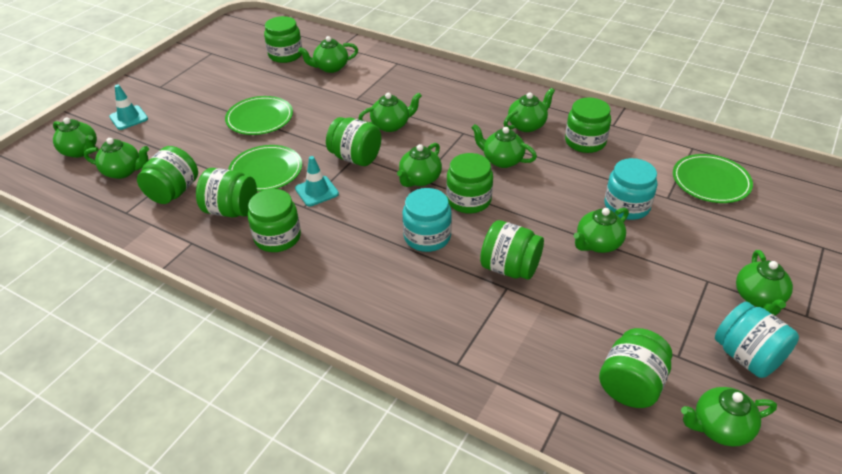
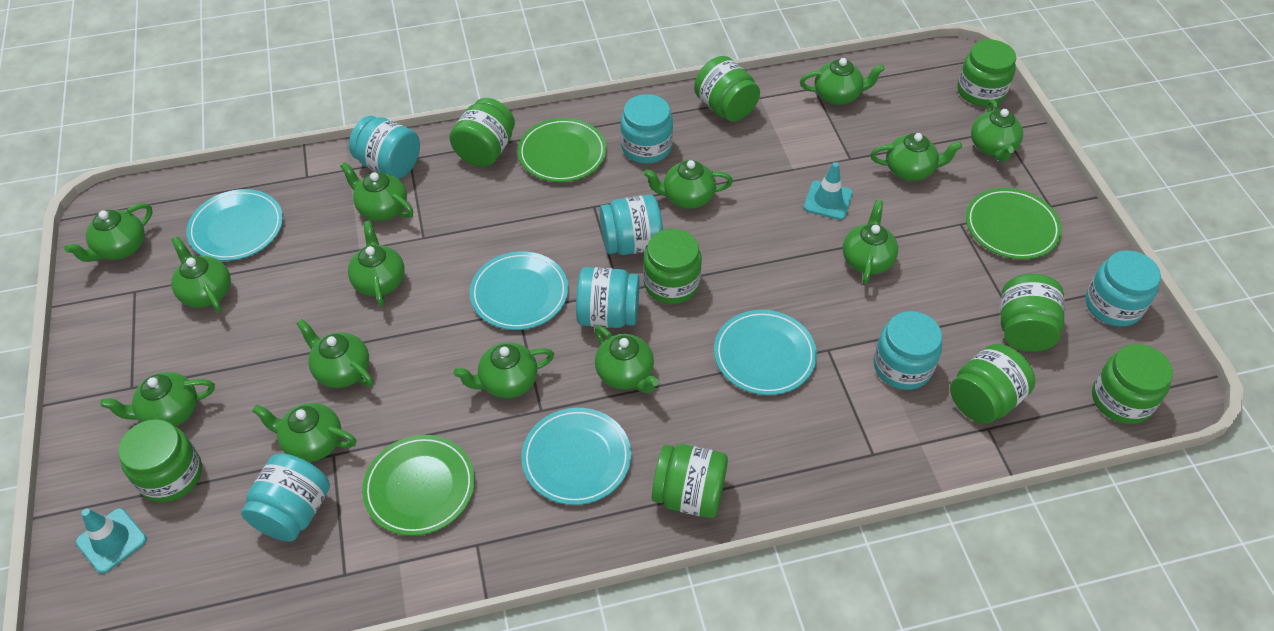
green teapot: [53,118,97,158] [84,138,149,179] [298,36,358,73] [358,92,422,132] [397,143,442,187] [471,124,537,168] [504,88,555,132] [574,208,629,253] [681,387,777,446] [736,250,793,315] = 10 -> [64,203,152,262] [100,372,215,427] [171,237,231,313] [252,403,356,462] [296,319,374,388] [340,162,413,221] [348,221,405,307] [453,342,554,398] [594,325,659,393] [644,160,733,209] [800,58,885,105] [843,200,898,284] [870,133,962,181] [971,100,1023,162] = 14
turquoise jar: [403,188,452,252] [604,158,657,220] [715,301,799,378] = 3 -> [241,453,330,542] [349,116,420,179] [576,267,640,328] [600,195,663,255] [620,94,673,164] [873,311,942,390] [1085,250,1161,327] = 7
turquoise plate: none = 0 -> [187,189,283,261] [470,251,568,330] [521,408,631,505] [714,310,817,395] = 4

